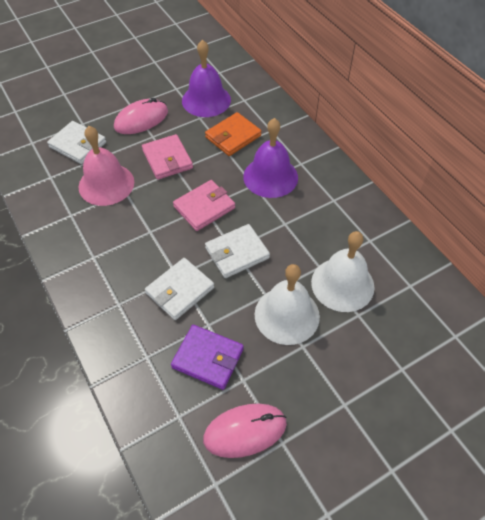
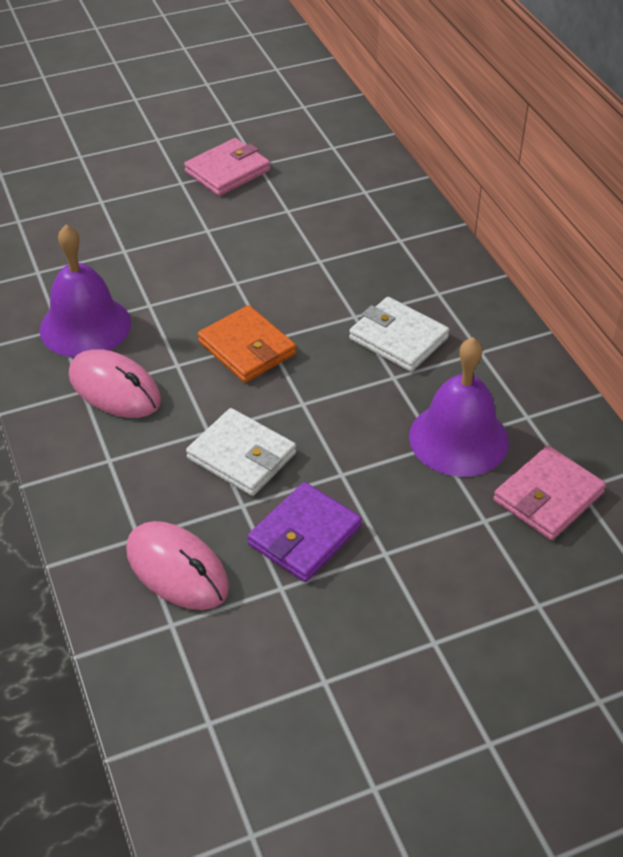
pink bell: [79,126,134,206] = 1 -> none = 0
white bell: [255,264,320,345] [311,231,375,312] = 2 -> none = 0
white wallet: [47,121,106,164] [145,258,214,320] [205,224,270,278] = 3 -> [186,408,296,496] [349,297,449,372] = 2

